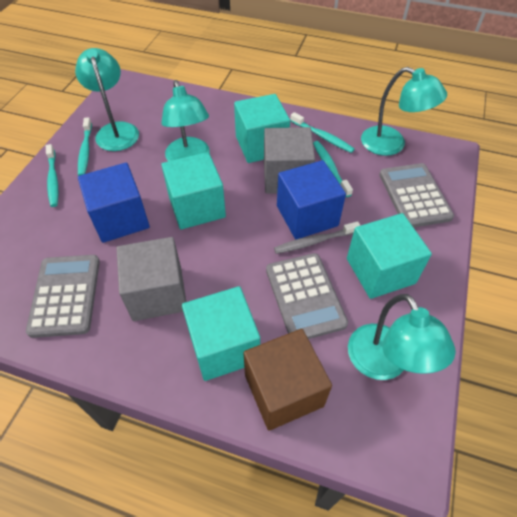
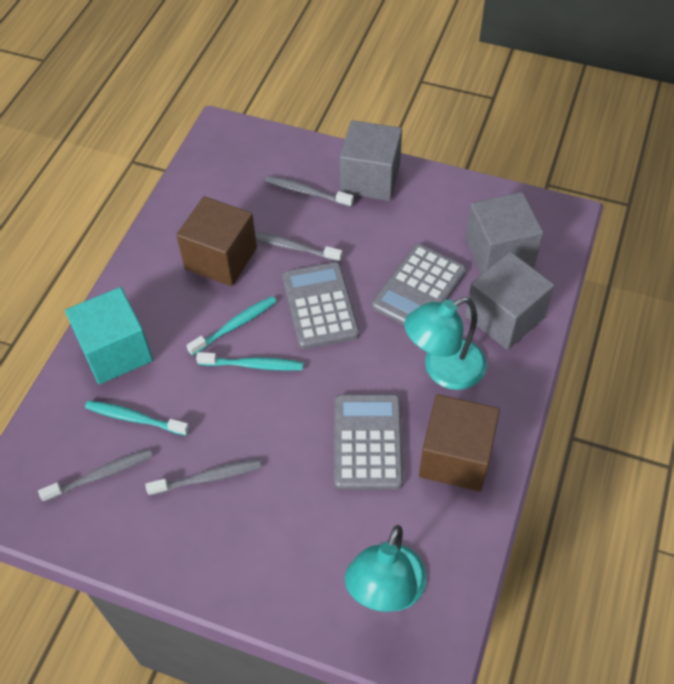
blue cube: [78,163,150,243] [277,160,346,239] = 2 -> none = 0
brown cube: [243,329,332,431] = 1 -> [176,196,257,286] [419,394,500,492] = 2
grey cube: [117,237,186,321] [264,127,315,194] = 2 -> [340,120,402,201] [465,192,544,274] [465,252,555,350] = 3
grey toothbrush: [274,221,361,254] = 1 -> [38,449,152,502] [145,459,261,496] [255,232,342,262] [265,176,354,207] = 4
turquoise cube: [161,152,226,230] [182,286,260,381] [234,94,290,163] [347,213,432,299] = 4 -> [65,287,153,384] = 1
turquoise lamp: [75,48,139,151] [161,80,210,161] [348,294,456,380] [361,67,447,156] = 4 -> [345,525,426,612] [404,297,487,390] = 2
turquoise toothbrush: [46,144,58,207] [78,117,92,176] [290,112,355,153] [313,141,353,197] = 4 -> [85,400,189,436] [186,296,277,356] [196,352,304,371] = 3

